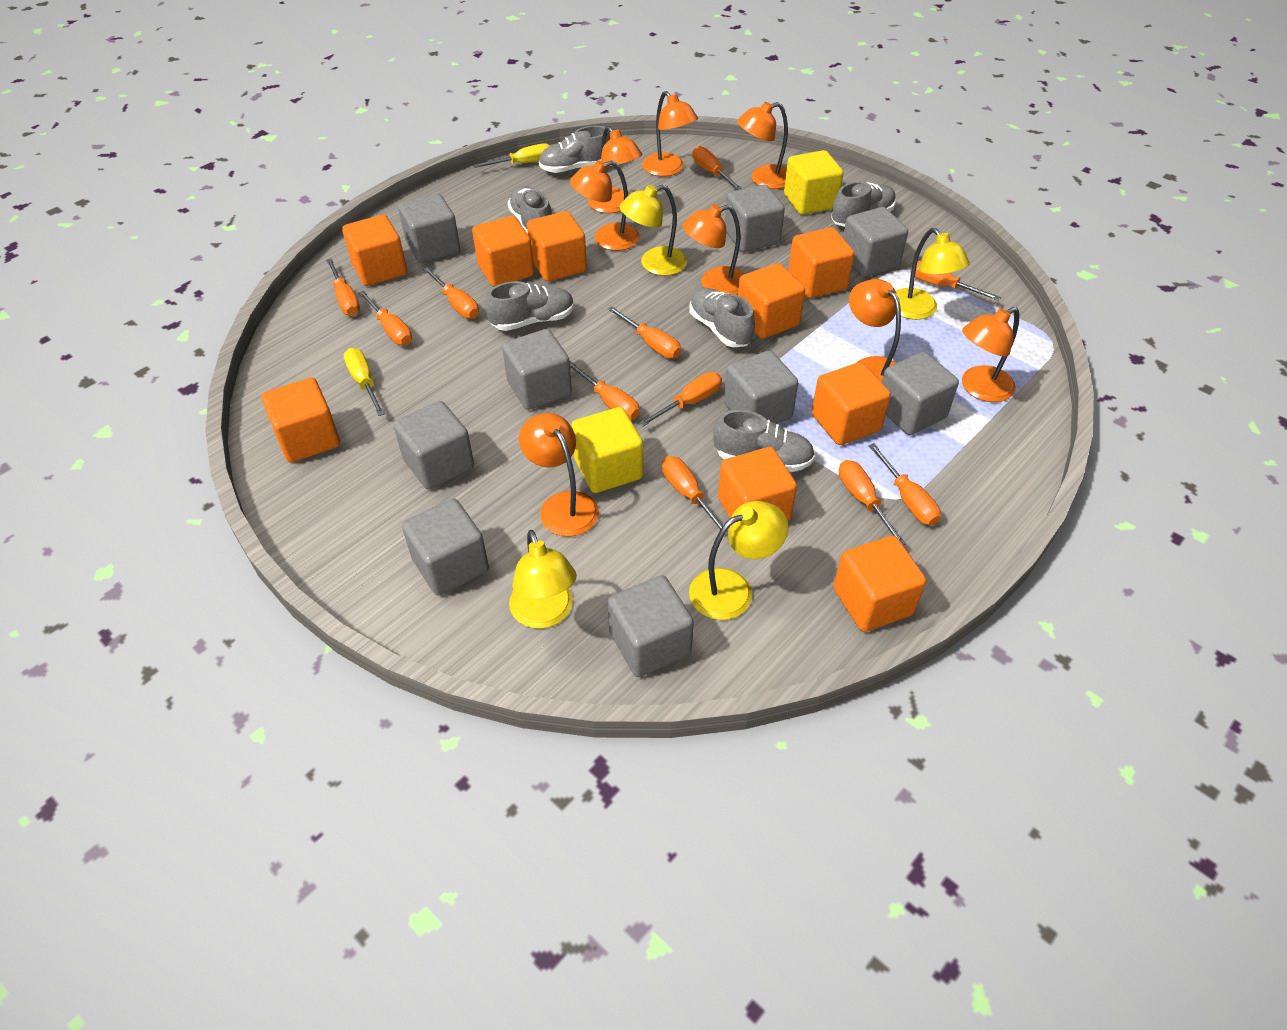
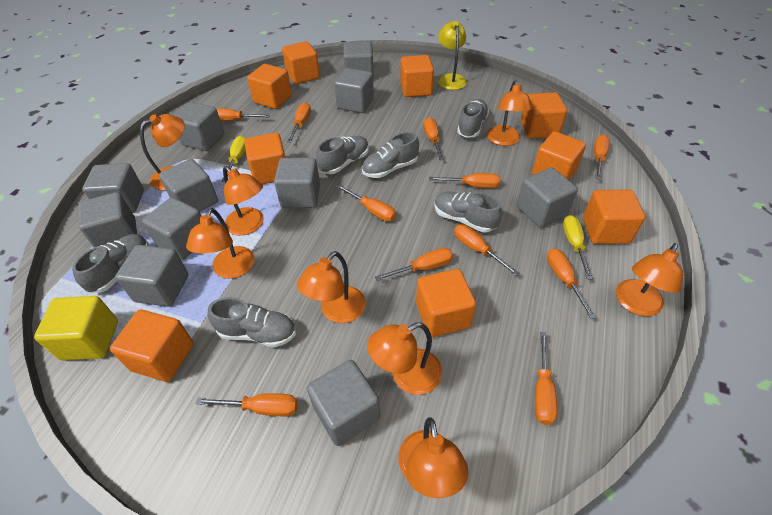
grey cube: [393,401,474,489] [398,193,460,263] [402,498,489,595] [502,329,572,410] [608,575,694,677] [724,351,798,424] [725,184,785,252] [843,207,908,277] [882,352,959,435] = 9 -> [78,192,137,247] [82,163,144,213] [115,245,188,307] [142,197,201,260] [159,159,218,212] [174,102,224,151] [274,158,320,208] [307,360,380,446] [334,68,374,113] [343,41,374,78] [517,168,578,228] = 11
yellow cube: [571,407,643,493] [784,150,844,215] = 2 -> [34,296,118,360] = 1
yellow lamp: [509,530,577,629] [620,185,688,276] [689,501,788,620] [896,228,970,320] = 4 -> [438,21,467,90] = 1

